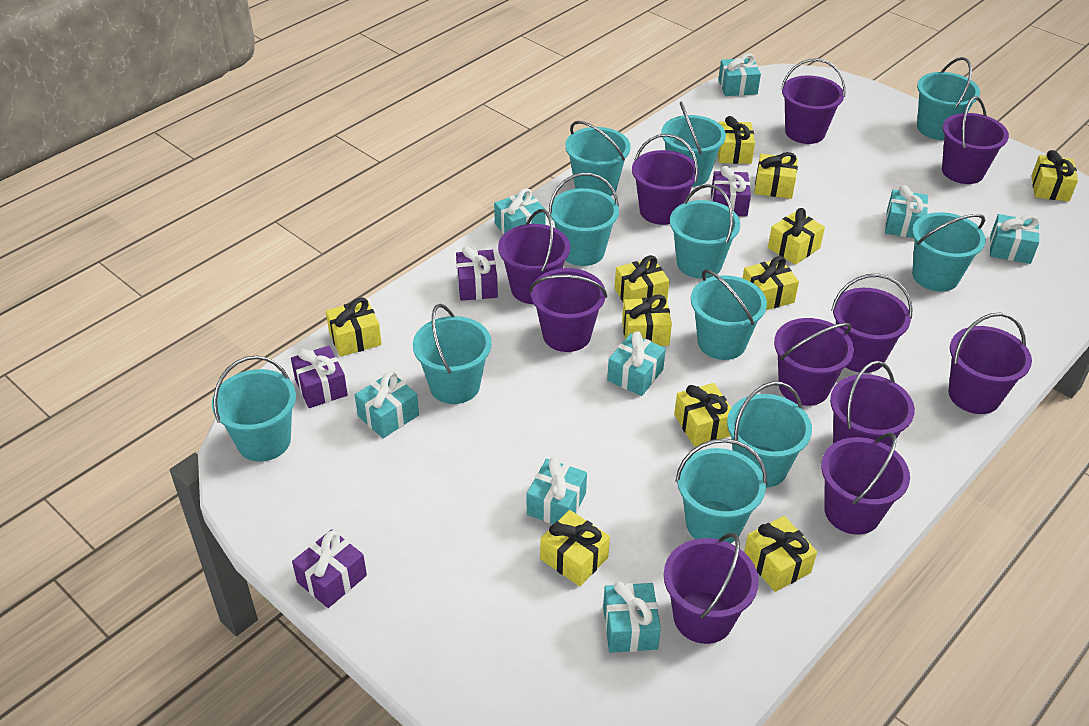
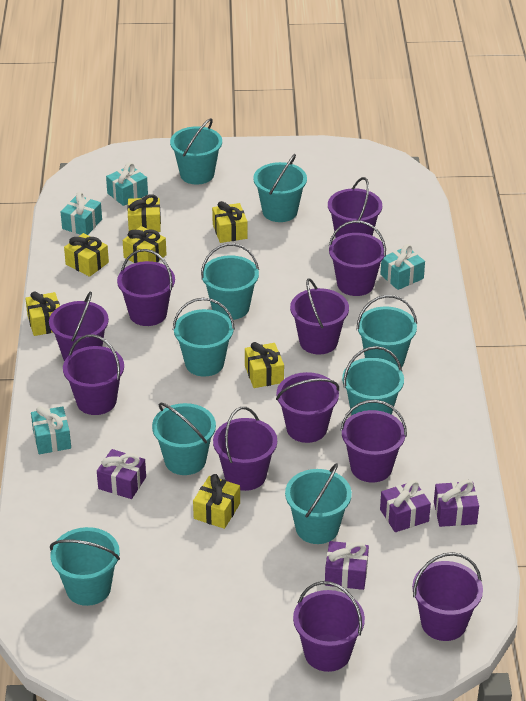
turquoise bucket: [212,355,296,462] [413,304,492,404] [549,173,619,266] [565,121,631,196] [661,102,726,187] [670,184,740,279] [675,438,767,543] [691,269,767,360] [727,382,812,488] [912,212,986,292] [917,57,980,140] = 11 -> [50,527,120,606] [152,402,216,475] [170,118,222,185] [173,298,235,377] [201,243,259,320] [253,154,307,222] [285,463,352,544] [342,346,404,415] [357,295,417,368] = 9
turquoise gift: [355,371,419,438] [494,188,546,234] [527,457,587,524] [603,581,661,653] [607,331,666,396] [718,53,761,96] [885,185,928,238] [990,214,1040,264] = 8 -> [31,406,71,454] [61,192,102,235] [106,163,148,206] [380,244,425,290] = 4
yellow gift: [326,297,382,357] [540,510,610,586] [615,255,669,303] [622,295,672,346] [674,383,731,447] [718,116,755,164] [743,256,799,310] [744,516,817,592] [754,152,798,199] [768,208,825,265] [1031,150,1078,202] = 11 -> [25,292,60,336] [64,233,109,277] [123,226,167,263] [127,194,161,232] [193,474,240,529] [212,201,248,243] [245,342,284,388] = 7

